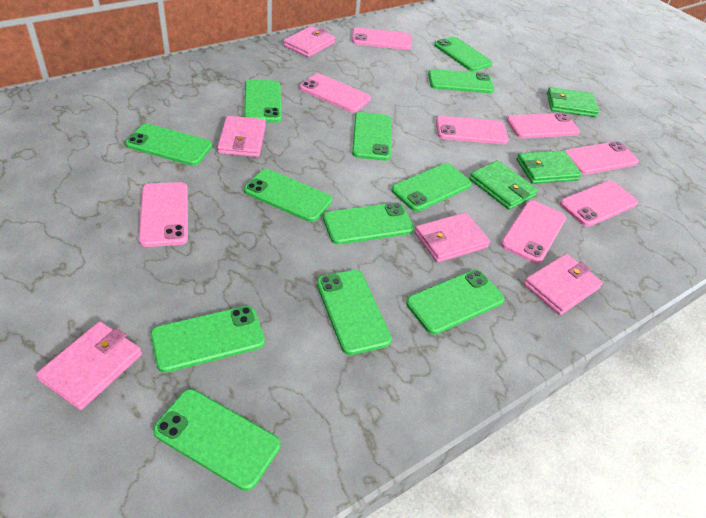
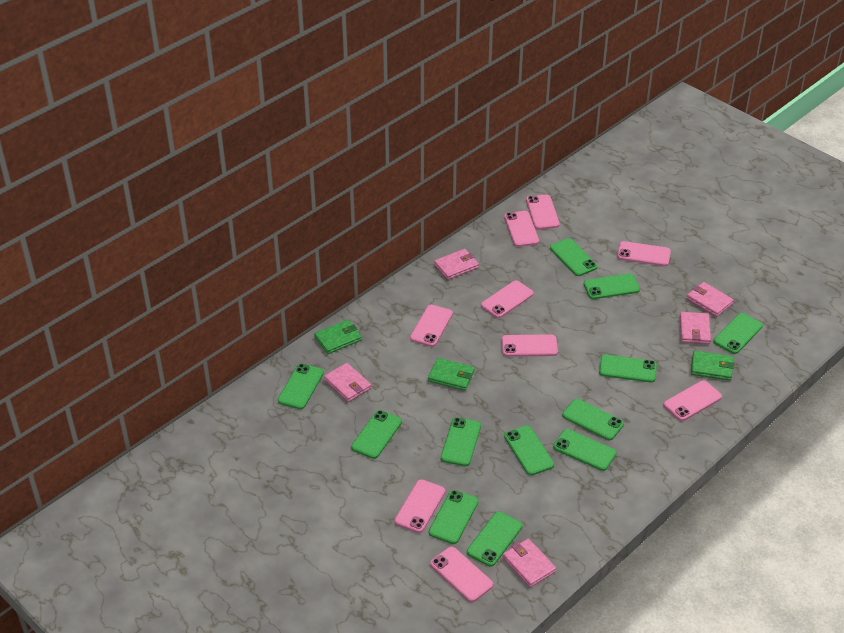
pink phone: [139,182,188,247] [300,74,371,113] [352,27,412,50] [436,116,509,144] [501,200,566,264] [507,113,580,138] [560,181,638,227] [564,141,639,175] = 8 -> [394,479,445,533] [410,305,453,347] [430,547,493,602] [481,281,534,318] [502,334,558,357] [504,211,539,247] [526,195,560,229] [617,241,671,266] [664,380,722,421] = 9

